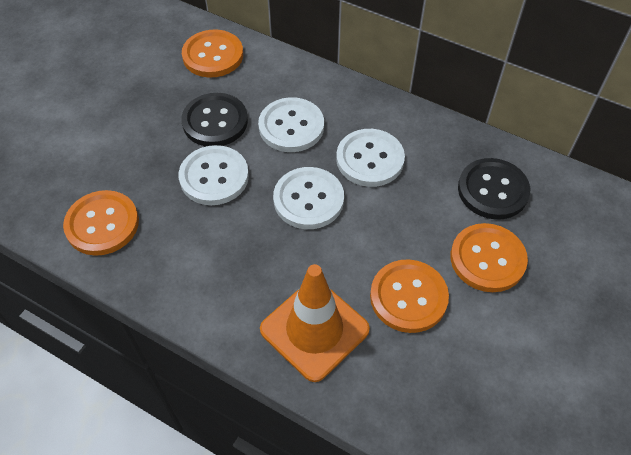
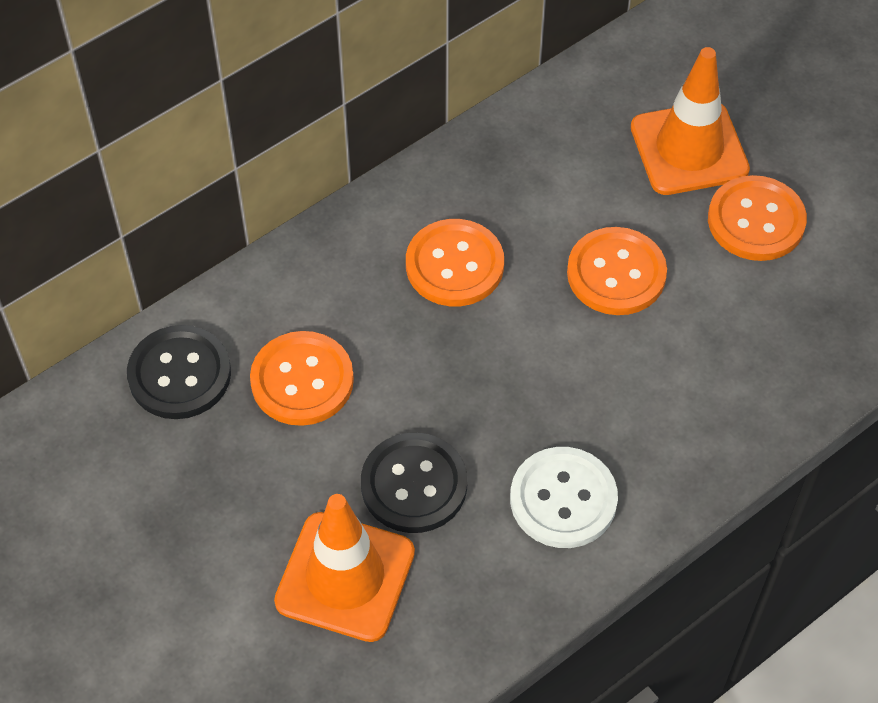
orange traffic cone: [260,264,370,382] = 1 -> [274,494,415,642] [631,47,750,195] = 2
white button: [178,145,249,205] [258,97,324,152] [273,167,344,229] [336,129,405,187] = 4 -> [510,447,618,548] = 1

